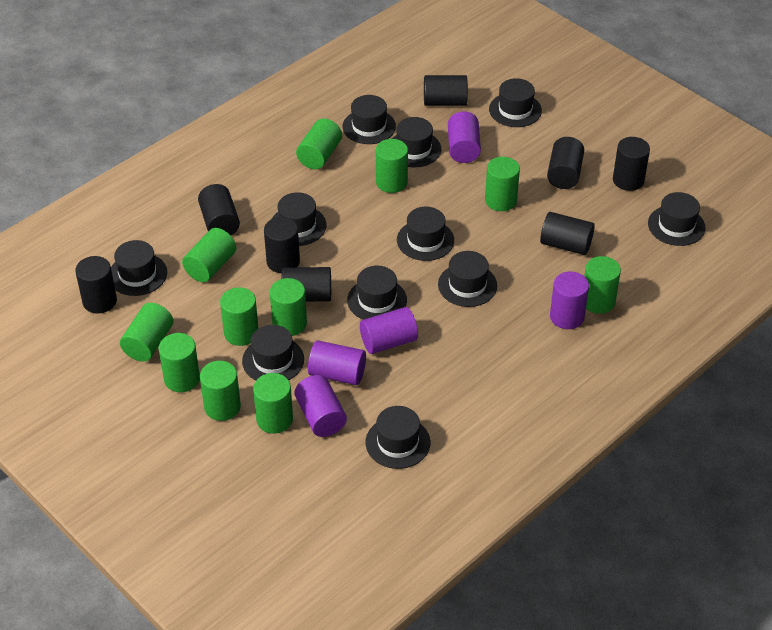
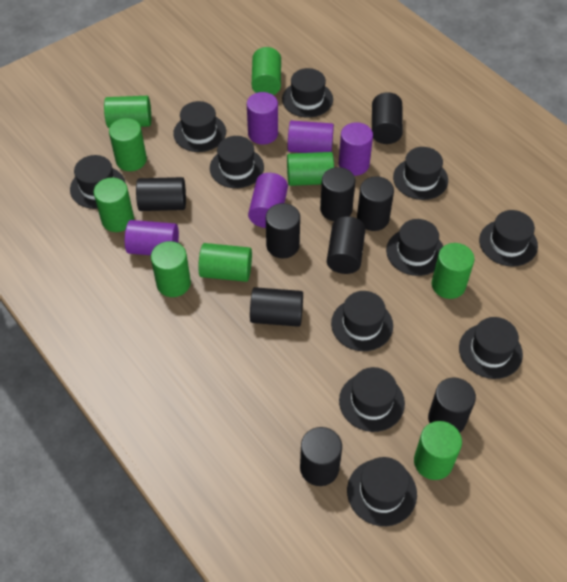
black cylinder: [75,256,117,313] [198,184,240,236] [264,217,300,273] [281,267,331,302] [424,75,468,106] [540,212,595,255] [547,137,584,189] [613,137,650,191] = 8 -> [136,177,186,211] [250,287,303,327] [266,203,300,258] [300,427,342,486] [320,167,355,221] [327,216,366,274] [357,176,394,231] [372,92,403,144] [428,377,476,433] = 9
green cylinder: [120,303,173,362] [159,333,200,392] [182,228,236,282] [200,361,241,421] [220,287,259,346] [253,373,293,434] [270,278,307,336] [296,118,342,169] [376,139,408,193] [485,157,520,211] [584,256,621,314] = 11 -> [93,178,134,232] [104,96,151,128] [109,118,147,171] [151,241,191,297] [198,243,252,282] [252,47,281,95] [287,152,334,186] [414,421,462,480] [432,243,474,299] = 9

